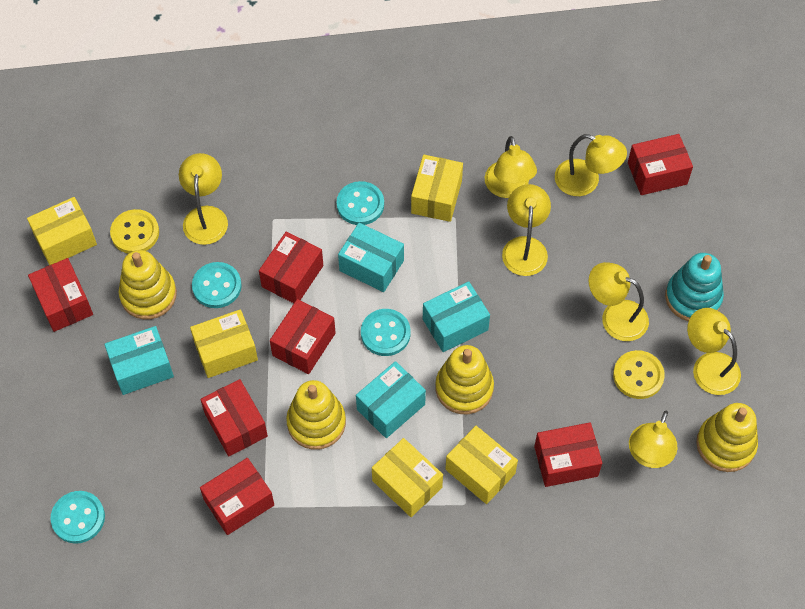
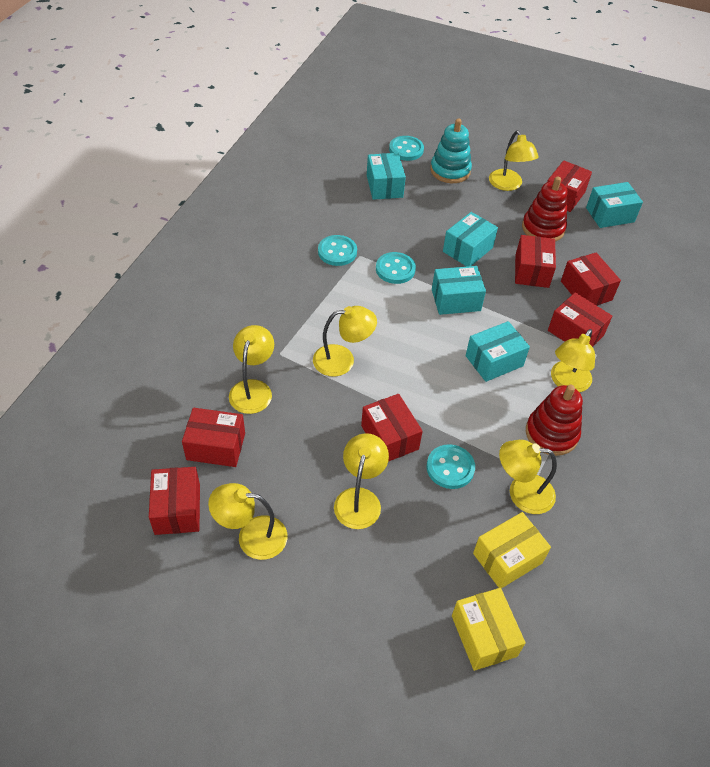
red stacking toy: none = 0 -> [522,177,567,242] [526,385,583,456] = 2
turquoise box: [104,326,174,395] [338,223,404,292] [356,361,426,438] [423,281,490,352] = 4 -> [367,153,406,200] [432,266,486,315] [443,212,498,267] [466,321,530,382] [586,182,643,228] = 5
yellow box: [27,197,97,265] [190,309,258,378] [372,438,443,517] [411,155,463,222] [445,426,518,504] = 5 -> [452,588,526,671] [473,512,551,589] = 2
yellow button: [110,209,159,254] [613,350,665,399] = 2 -> none = 0
yellow stacking toy: [119,250,177,319] [286,380,346,450] [436,345,494,414] [696,403,758,472] = 4 -> none = 0

